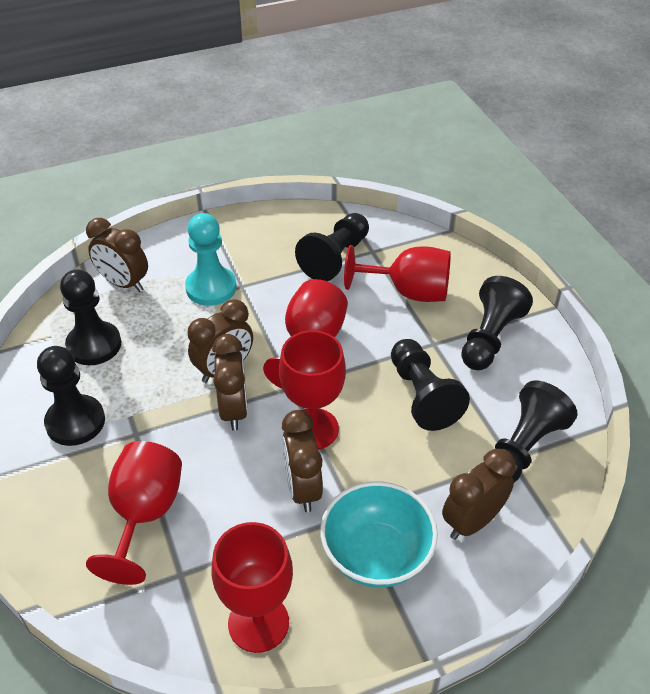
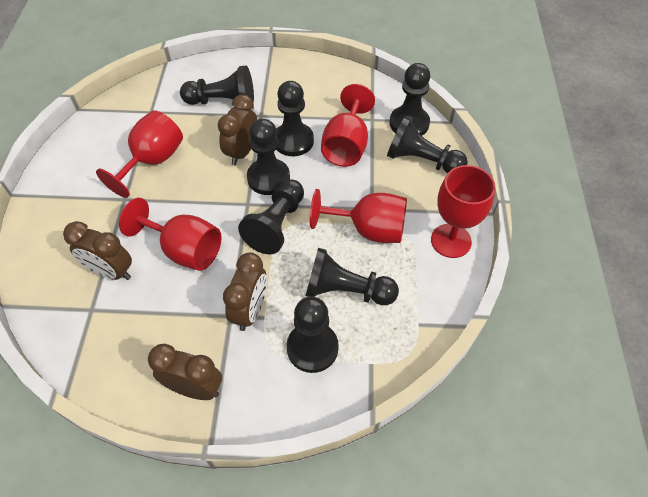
black pawn: [37,346,105,446] [60,269,121,365] [295,213,369,281] [391,339,470,431] [461,276,533,370] [495,381,578,482] = 6 -> [180,65,254,105] [238,180,304,254] [247,119,290,195] [276,81,314,156] [287,296,339,373] [306,248,399,305] [387,117,468,173] [389,63,430,136] = 8
brown clock: [86,218,148,292] [187,299,253,383] [212,334,248,431] [282,410,323,512] [442,449,516,540] = 5 -> [63,221,132,280] [148,344,222,400] [218,94,257,165] [223,252,267,331] = 4
turquoise bowl: [320,481,438,588] = 1 -> none = 0
turquoise pawn: [185,213,237,306] = 1 -> none = 0

